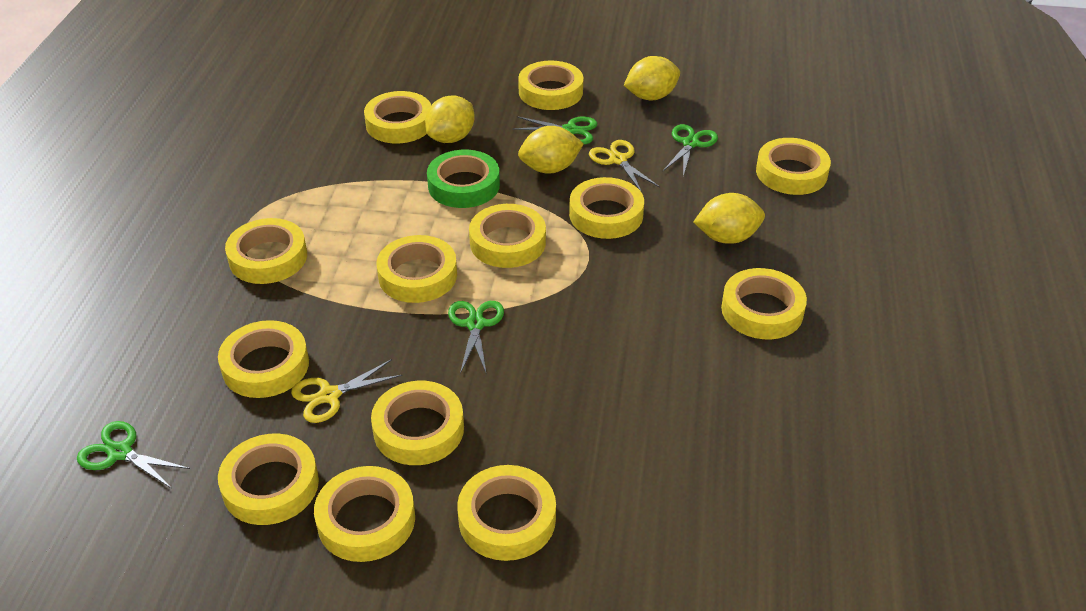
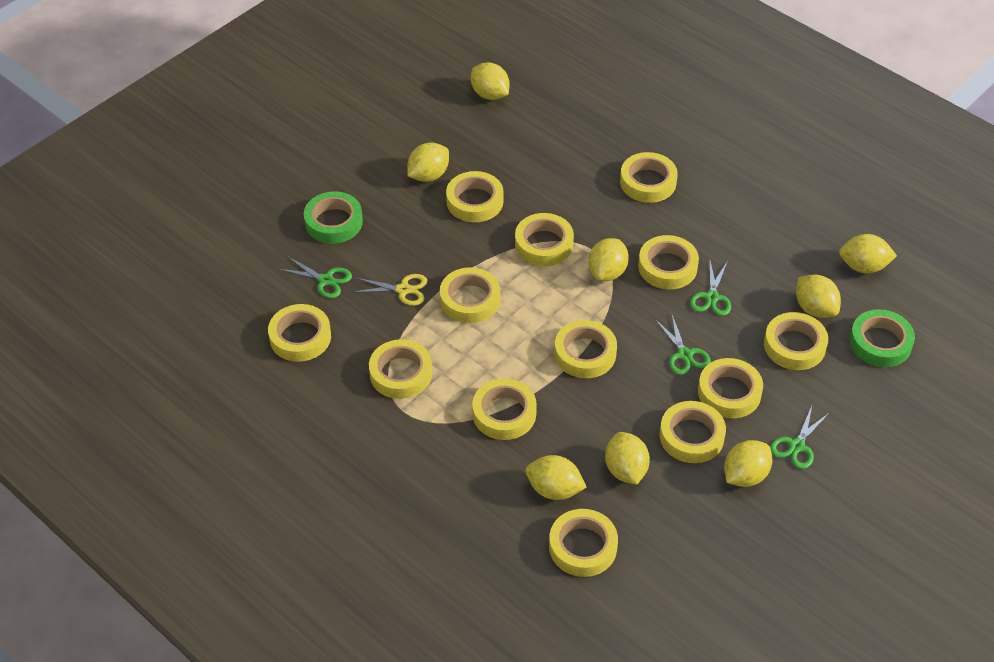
green tape: [427,150,500,208] = 1 -> [304,191,363,244] [849,309,915,367] = 2
yellow lemon: [425,96,475,143] [518,126,584,174] [624,56,680,100] [693,193,765,244] = 4 -> [407,143,449,182] [471,62,509,100] [526,455,587,500] [588,238,629,281] [605,432,650,484] [724,440,772,487] [796,275,841,318] [839,234,897,273] = 8
yellow scissors: [291,359,403,423] [589,140,660,193] = 2 -> [354,274,428,306] = 1

